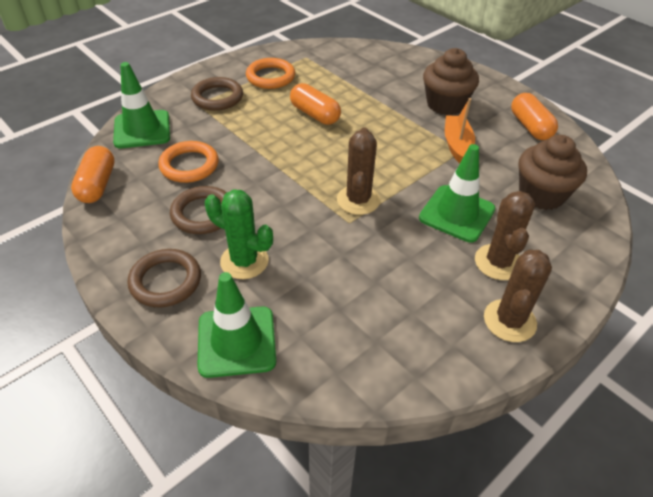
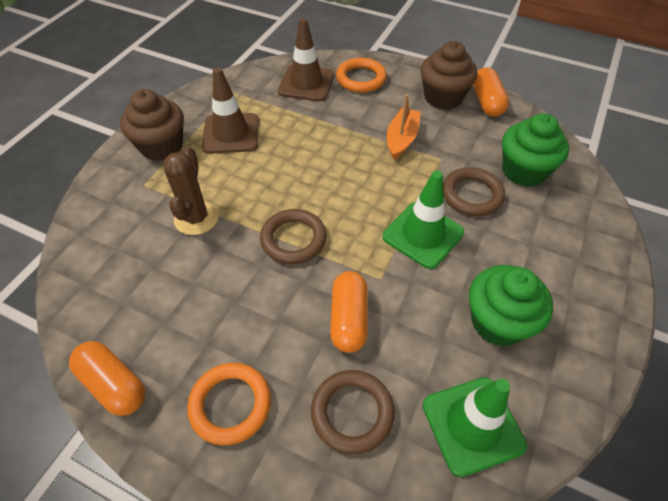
brown cactus: [337,127,380,215] [475,191,535,280] [484,250,552,342] = 3 -> [163,146,219,235] = 1
brown traffic cone: none = 0 -> [202,68,259,154] [277,18,334,102] = 2
green cactus: [205,189,273,279] = 1 -> none = 0
green cupcake: none = 0 -> [469,265,553,347] [502,113,569,187] = 2
green traffic cone: [113,62,170,148] [197,272,276,378] [419,144,495,243] = 3 -> [382,171,464,269] [423,377,527,477] = 2

